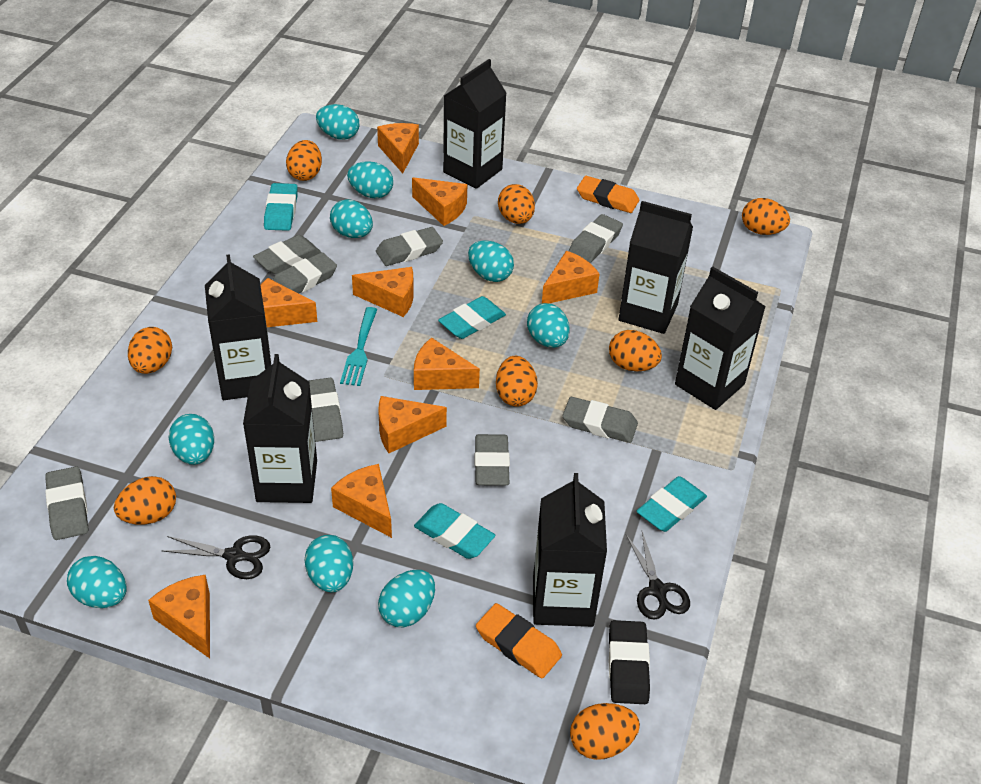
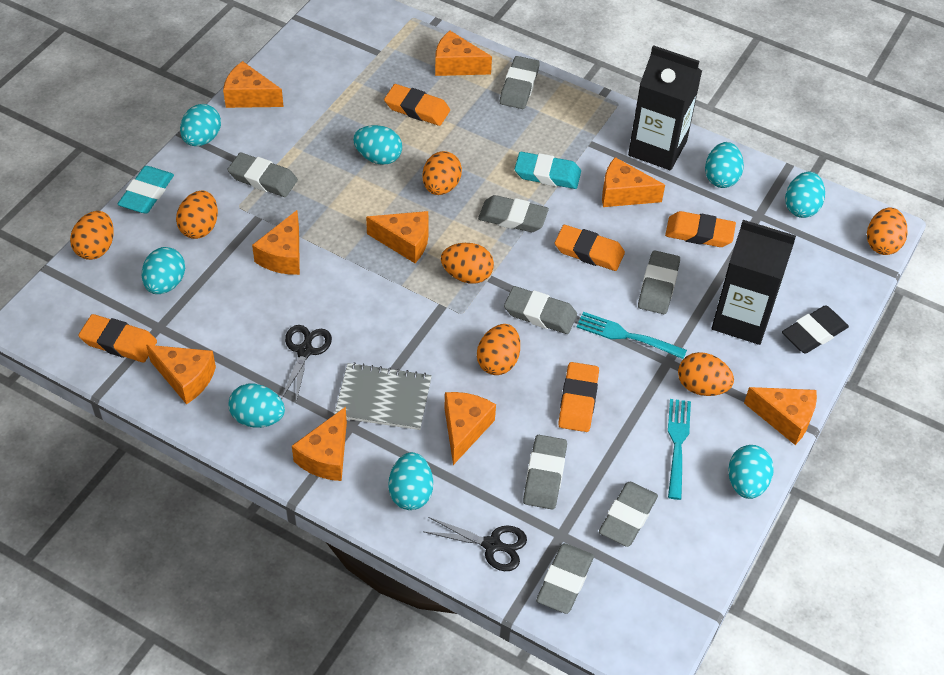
black carton: [205,254,272,400] [243,354,317,503] [443,59,507,189] [533,473,607,627] [619,201,693,334] [675,267,766,410] = 6 -> [628,45,702,170] [712,220,796,345] = 2
grey notebook: none = 0 -> [334,362,432,430] = 1
orange egg: [114,476,176,525] [128,327,172,374] [286,140,322,181] [496,356,538,407] [498,184,535,224] [570,703,640,760] [609,330,662,371] [742,198,790,235] = 8 -> [70,211,114,260] [176,191,218,239] [423,151,462,195] [441,243,494,284] [477,324,520,375] [678,352,734,396] [867,207,908,255] = 7
orange eraser: [476,603,562,679] [577,176,639,213] = 2 -> [78,314,157,362] [384,84,450,126] [555,225,625,271] [558,362,599,432] [665,211,736,247] = 5
turquoise egg: [67,556,126,608] [168,414,214,465] [305,535,353,593] [316,104,359,140] [330,199,373,238] [347,161,393,199] [378,570,435,627] [468,241,514,282] [527,303,570,348] = 9 -> [142,247,185,294] [180,104,221,146] [229,384,285,428] [353,125,402,165] [388,452,433,510] [705,142,744,188] [728,445,774,499] [785,172,825,218] = 8
turquoise eraser: [264,183,298,231] [414,503,495,559] [438,296,506,339] [637,476,707,532] = 4 -> [118,166,174,214] [515,152,581,189] = 2
turquoise fork: [340,307,378,386] = 1 -> [576,312,687,359] [668,399,691,500] = 2

